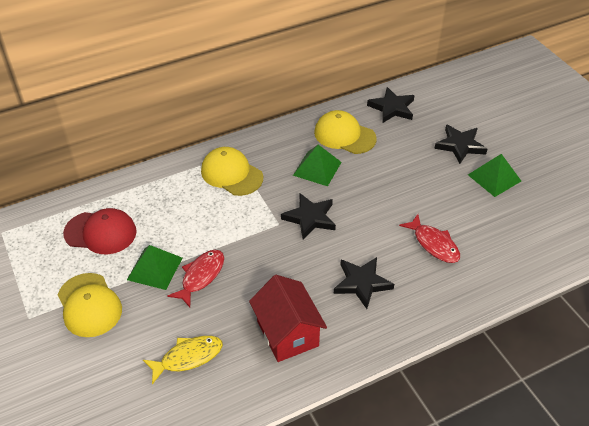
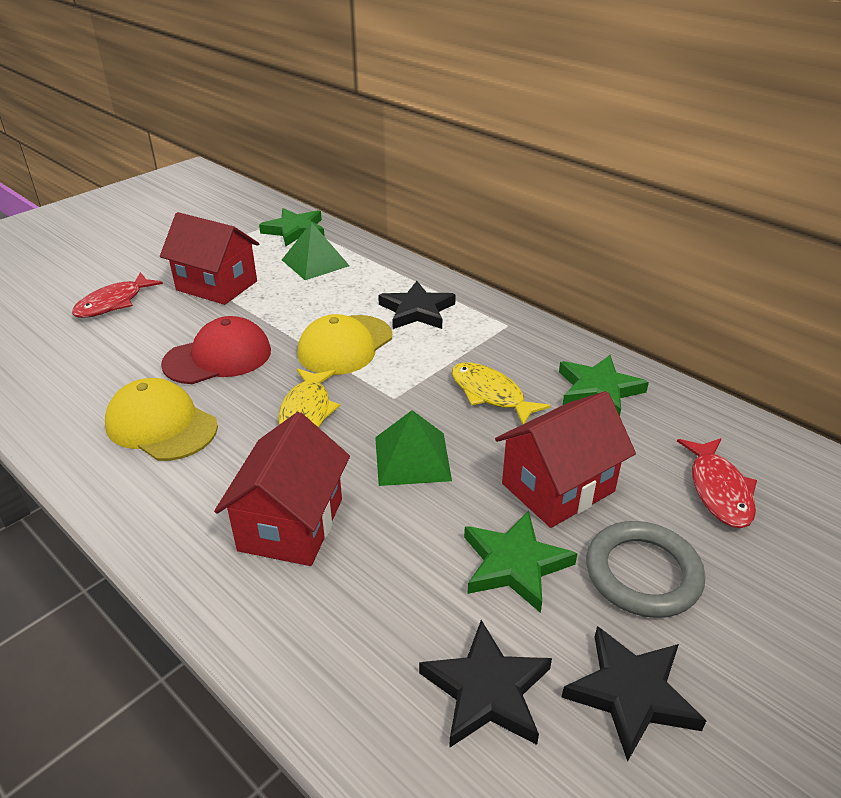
black star: [281,193,336,239] [334,257,394,309] [367,87,415,123] [434,125,488,164] = 4 -> [378,281,456,329] [419,620,552,748] [561,626,707,762] = 3
green pyramid: [127,245,182,290] [293,145,342,186] [468,154,521,197] = 3 -> [282,222,350,280] [375,410,452,486] = 2
green star: none = 0 -> [259,208,325,246] [464,511,577,613] [559,355,649,416] = 3
grey ring: none = 0 -> [586,521,705,618] = 1
red house: [249,275,327,362] = 1 -> [160,212,259,305] [214,412,350,566] [495,391,636,528] = 3
yellow cap: [58,273,122,337] [201,147,263,196] [314,110,377,154] = 3 -> [105,378,218,461] [297,314,392,375] = 2
yellow fish: [143,336,223,384] = 1 -> [278,368,340,428] [452,362,551,425] = 2

